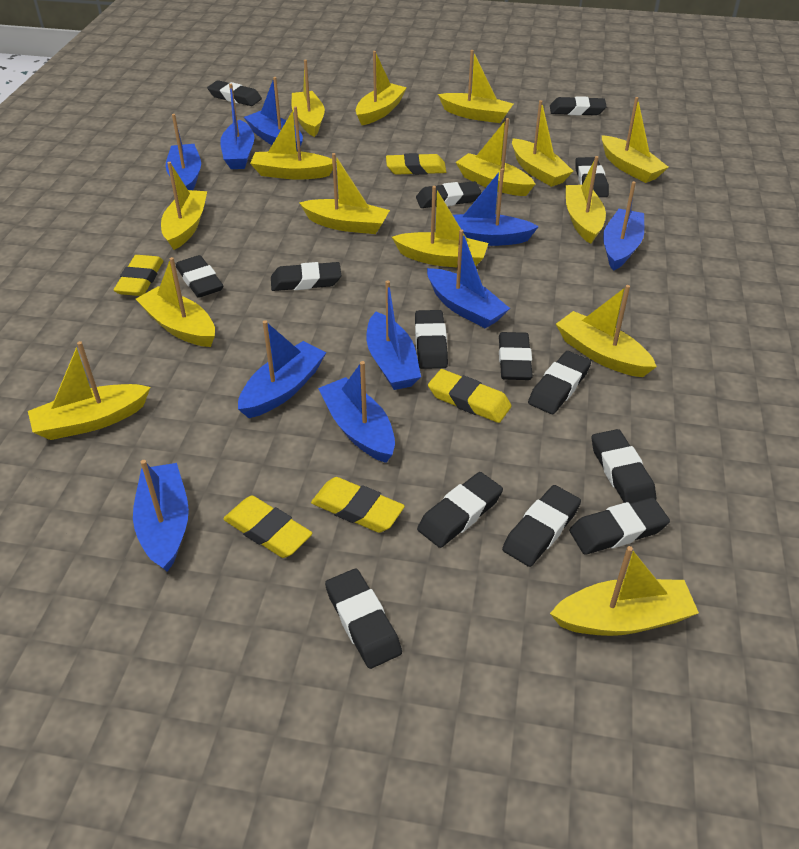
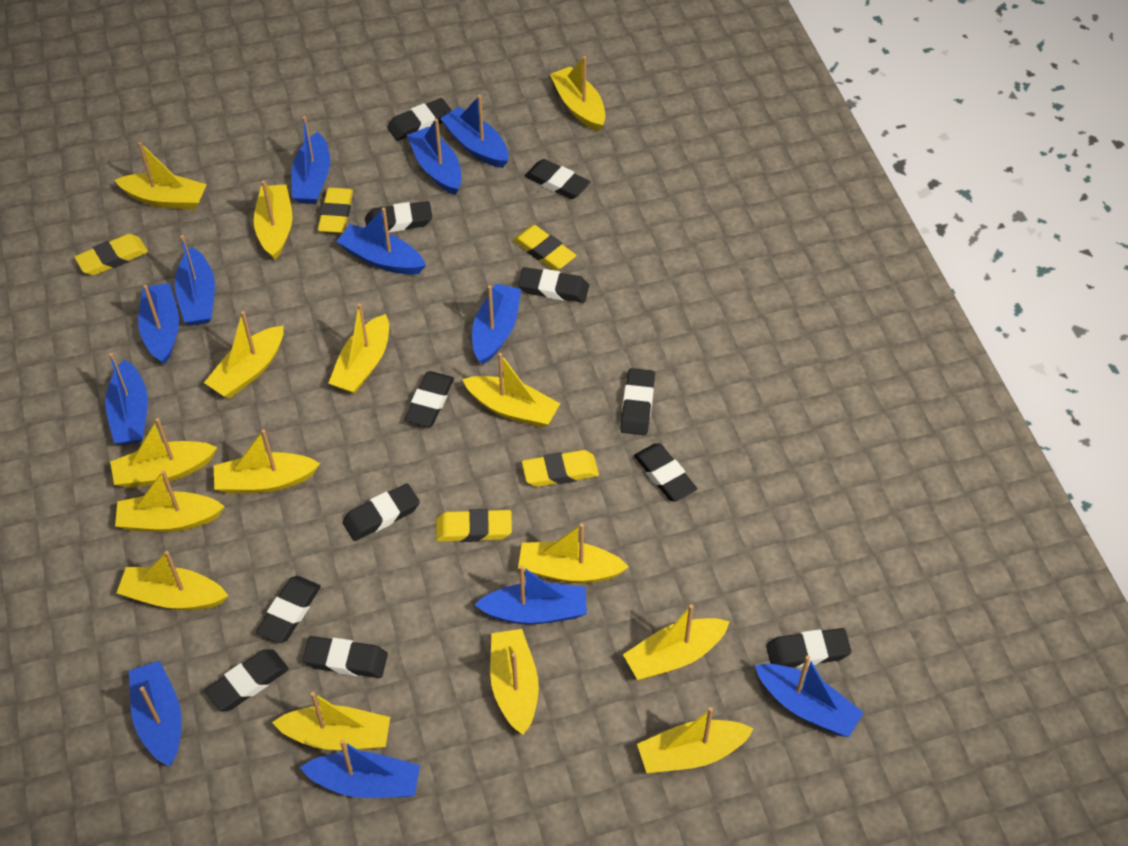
black eraser: [176,255,223,298] [207,80,262,106] [271,262,341,291] [325,569,402,669] [415,310,448,369] [416,181,481,208] [417,472,503,548] [499,332,533,380] [502,485,581,567] [528,351,591,414] [550,96,607,115] [569,497,670,555] [575,157,609,197] [592,429,656,504] = 14 -> [204,649,289,711] [256,576,321,643] [302,636,388,678] [342,483,420,541] [365,201,432,232] [387,98,452,141] [404,371,454,427] [518,267,589,303] [525,159,590,199] [620,368,655,435] [634,443,697,502] [766,628,851,667] = 12
blue boat: [133,460,189,572] [166,114,201,190] [220,84,254,169] [238,320,327,418] [244,77,303,149] [318,361,395,463] [367,280,421,390] [427,229,510,329] [453,168,539,246] [603,181,644,271] = 10 -> [105,353,148,445] [129,661,182,767] [138,283,179,365] [175,235,215,325] [291,116,330,204] [300,740,420,798] [336,208,426,275] [407,119,462,195] [440,95,509,168] [472,284,521,365] [474,565,587,625] [755,655,864,737] = 12

